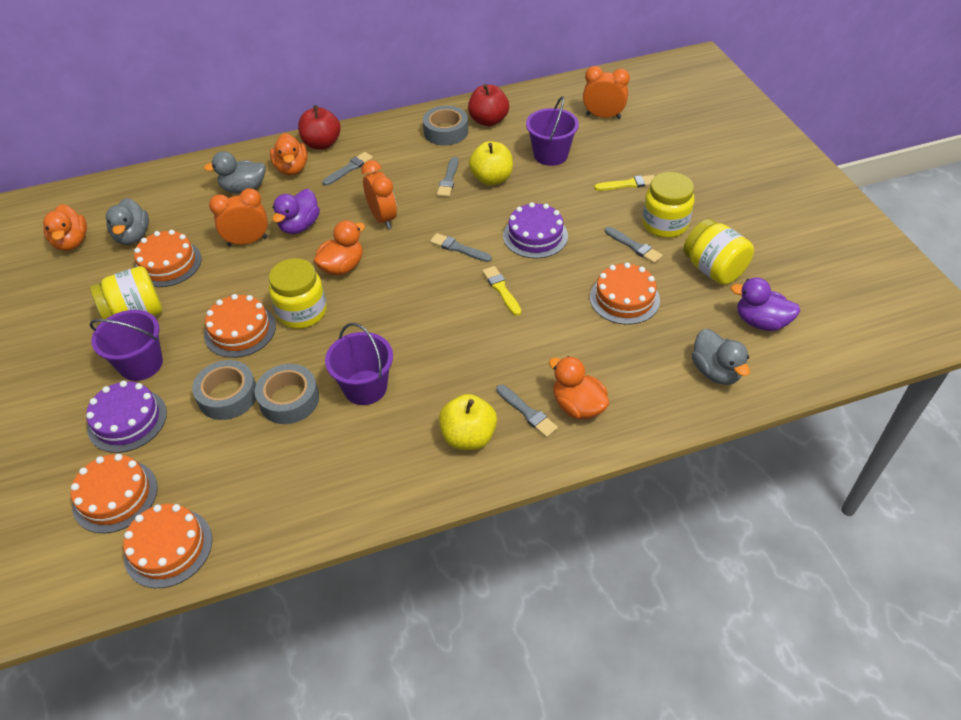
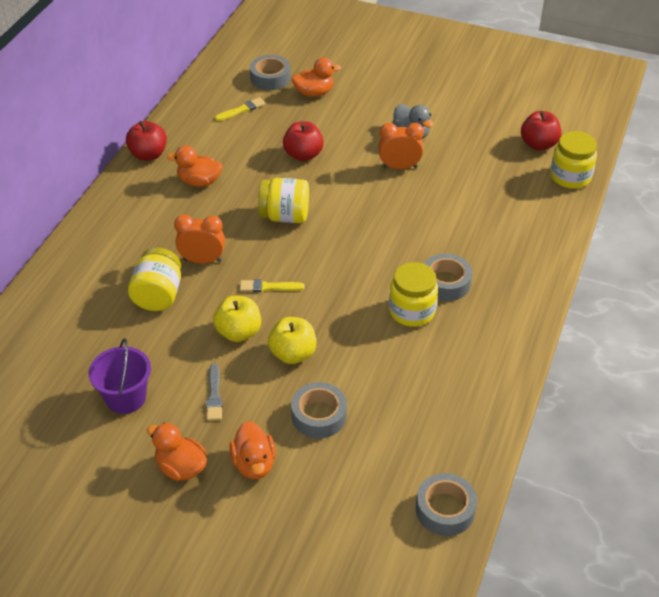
grey brush: [322,152,373,186] [430,233,492,262] [437,157,459,197] [496,385,558,438] [605,227,663,263] = 5 -> [206,364,222,421] = 1
grey duck: [106,198,149,245] [204,151,266,194] [691,329,750,385] = 3 -> [392,104,433,139] = 1
grey tape: [192,360,256,420] [255,364,319,424] [423,106,468,146] = 3 -> [250,55,291,90] [291,382,347,438] [416,473,477,536] [424,254,472,301] = 4
orange cake: [71,454,158,533] [123,504,212,588] [134,230,202,287] [204,294,276,358] [590,262,660,325] = 5 -> none = 0
orange clock: [209,188,268,246] [361,160,397,229] [583,66,630,119] = 3 -> [174,215,225,264] [379,123,424,169] = 2
purple bucket: [90,310,163,381] [325,323,393,405] [526,96,579,166] = 3 -> [88,338,151,414] = 1
purple cake: [86,381,167,453] [503,202,568,258] = 2 -> none = 0
purple duck: [272,189,320,234] [731,278,801,331] = 2 -> none = 0
red apple: [298,105,341,150] [468,84,509,126] = 2 -> [126,121,167,161] [283,121,324,161] [521,111,562,151] = 3

